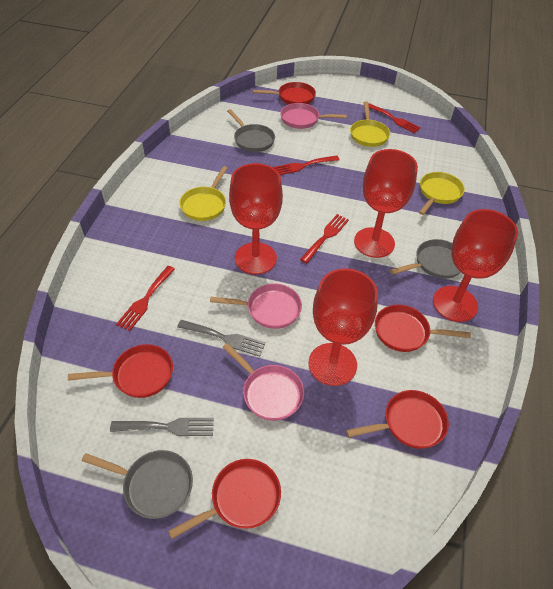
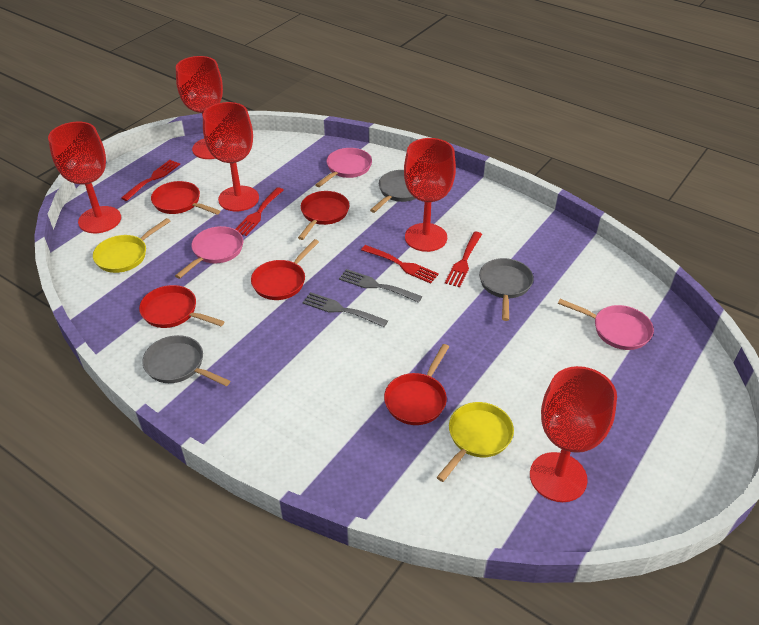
red goblet: [229,163,283,274] [308,268,378,386] [354,149,418,258] [433,209,518,322] = 4 -> [48,122,121,233] [176,56,223,159] [203,102,259,211] [404,138,456,252] [530,366,617,502] = 5
yellow pan: [179,166,227,221] [350,101,390,147] [419,172,465,215] = 3 -> [93,218,170,273] [437,402,514,482] = 2

